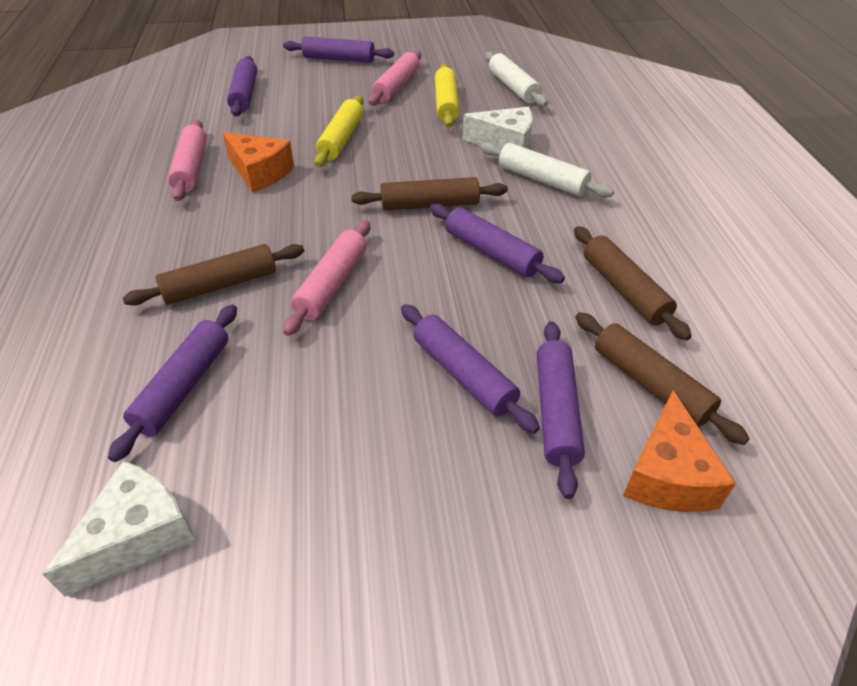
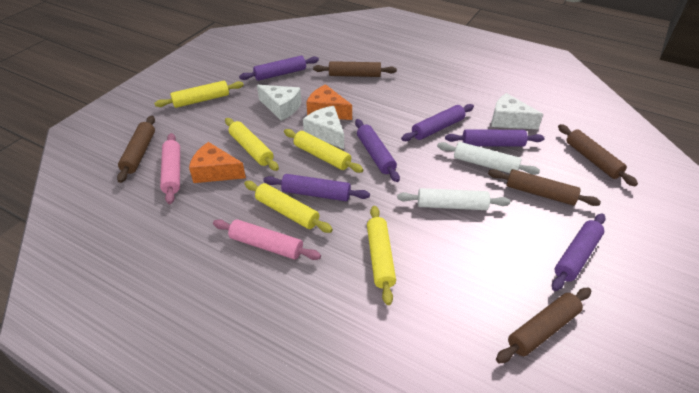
brown rolling pin: [123,244,304,306] [351,177,508,210] [574,226,692,341] [575,312,750,445] = 4 -> [117,116,155,183] [313,61,397,77] [488,169,601,206] [496,288,591,364] [558,124,638,186] = 5
pink rolling pin: [168,120,207,201] [283,220,370,336] [369,50,421,106] = 3 -> [160,133,180,204] [213,219,321,260] = 2
white cheese: [42,461,196,597] [463,107,533,149] = 2 -> [257,85,302,121] [303,106,344,149] [491,93,543,129] = 3
yellow rolling pin: [314,95,364,167] [435,64,459,127] = 2 -> [154,81,244,108] [225,118,279,171] [244,181,333,233] [284,129,364,173] [367,206,396,305] = 5

